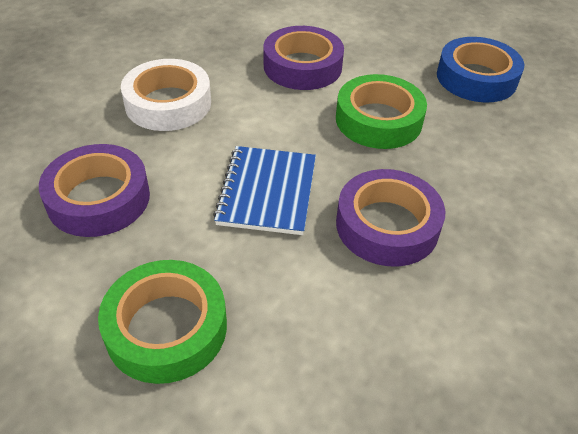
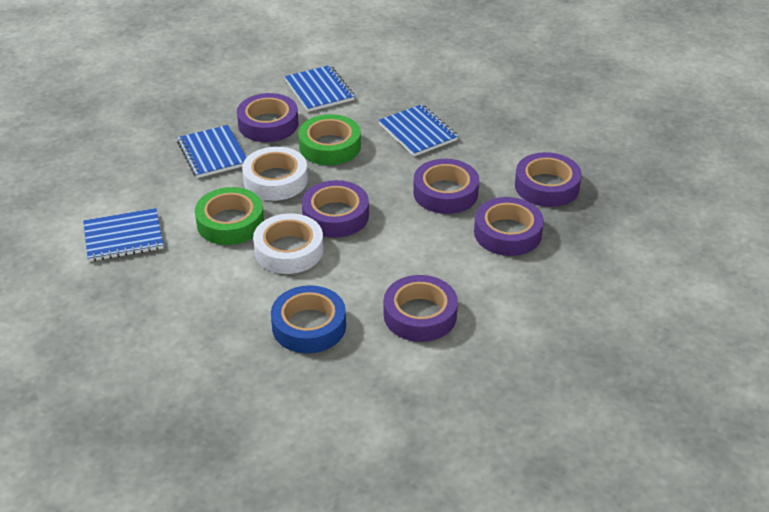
blue notebook: [213,146,316,235] = 1 -> [83,208,163,262] [177,125,247,178] [285,65,355,112] [379,104,458,157] = 4
purple tape: [39,144,150,237] [263,26,344,90] [336,169,445,267] = 3 -> [237,93,299,142] [302,180,369,238] [384,275,458,342] [413,159,479,214] [474,197,544,256] [515,152,582,207] = 6
white tape: [121,59,211,131] = 1 -> [242,147,308,201] [253,213,324,274] = 2

